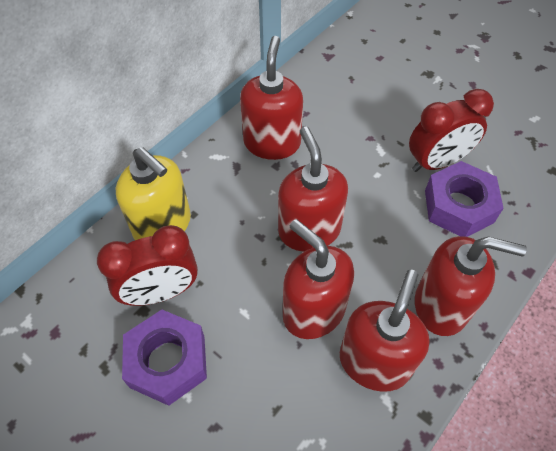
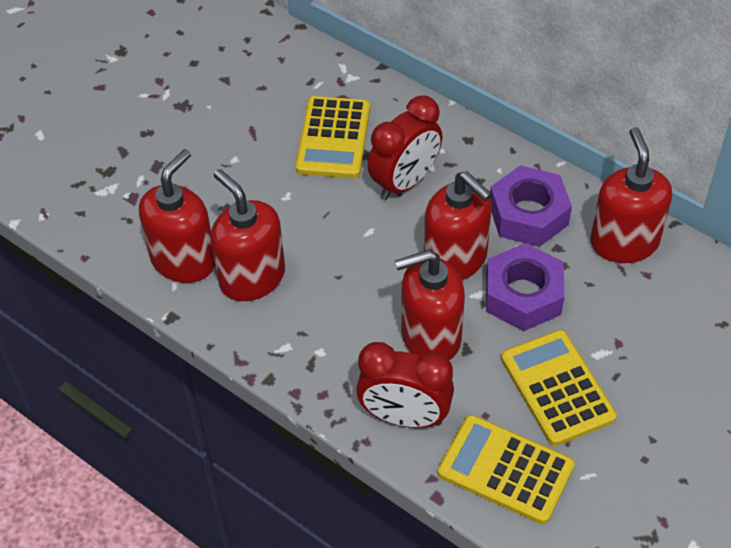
yellow calculator: none = 0 -> [296,96,370,178] [438,415,575,524] [501,330,617,446] = 3
yellow soap dispenser: [116,147,191,240] = 1 -> none = 0

